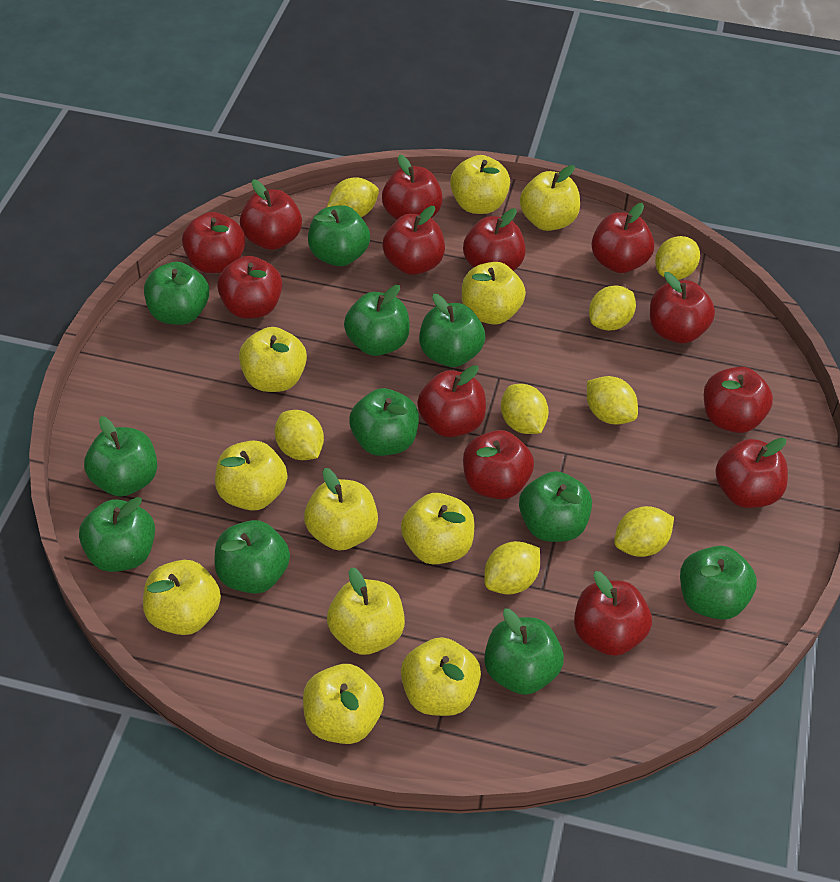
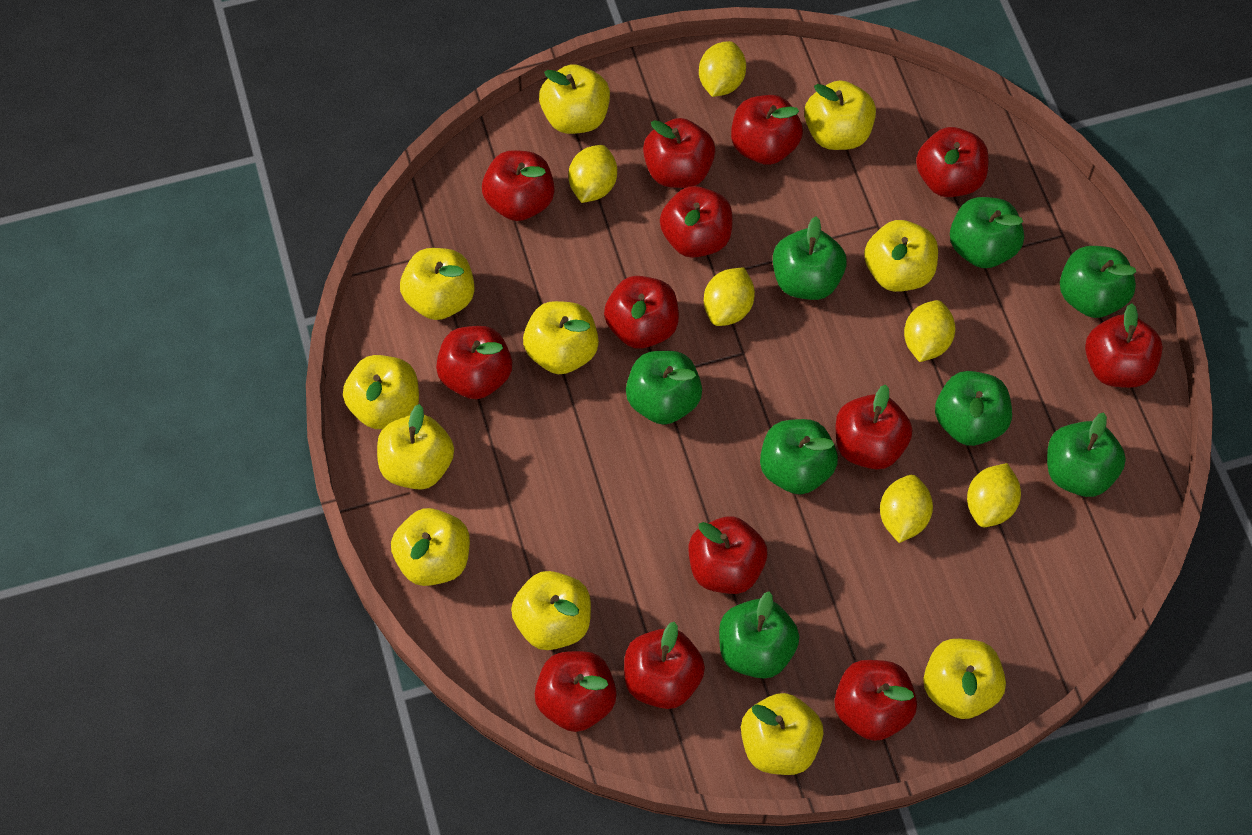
green apple: [79,497,155,572] [84,416,157,497] [144,262,209,325] [215,520,290,594] [308,205,370,266] [344,285,410,356] [349,388,419,456] [419,294,485,367] [484,608,564,695] [519,471,592,542] [680,546,757,620] = 11 -> [626,351,702,425] [719,592,799,679] [760,419,838,494] [773,216,847,300] [935,371,1012,446] [950,197,1024,268] [1047,412,1126,497] [1060,246,1136,318] = 8
yellow lemon: [274,410,324,460] [327,177,379,217] [484,541,540,595] [501,384,549,434] [587,376,638,424] [589,285,636,331] [614,506,674,557] [655,236,700,280] = 8 -> [569,145,617,203] [699,41,746,97] [704,267,755,326] [880,475,933,543] [904,300,955,362] [967,463,1021,527] = 6

